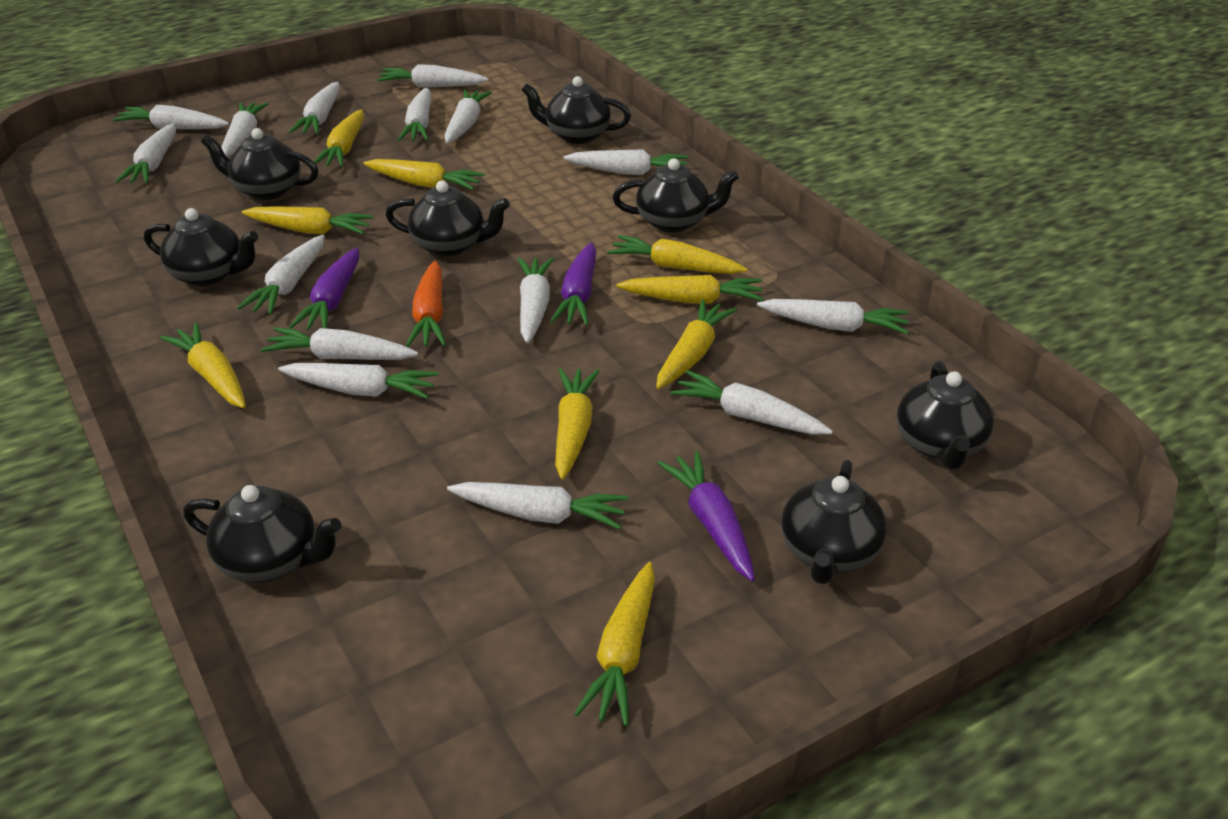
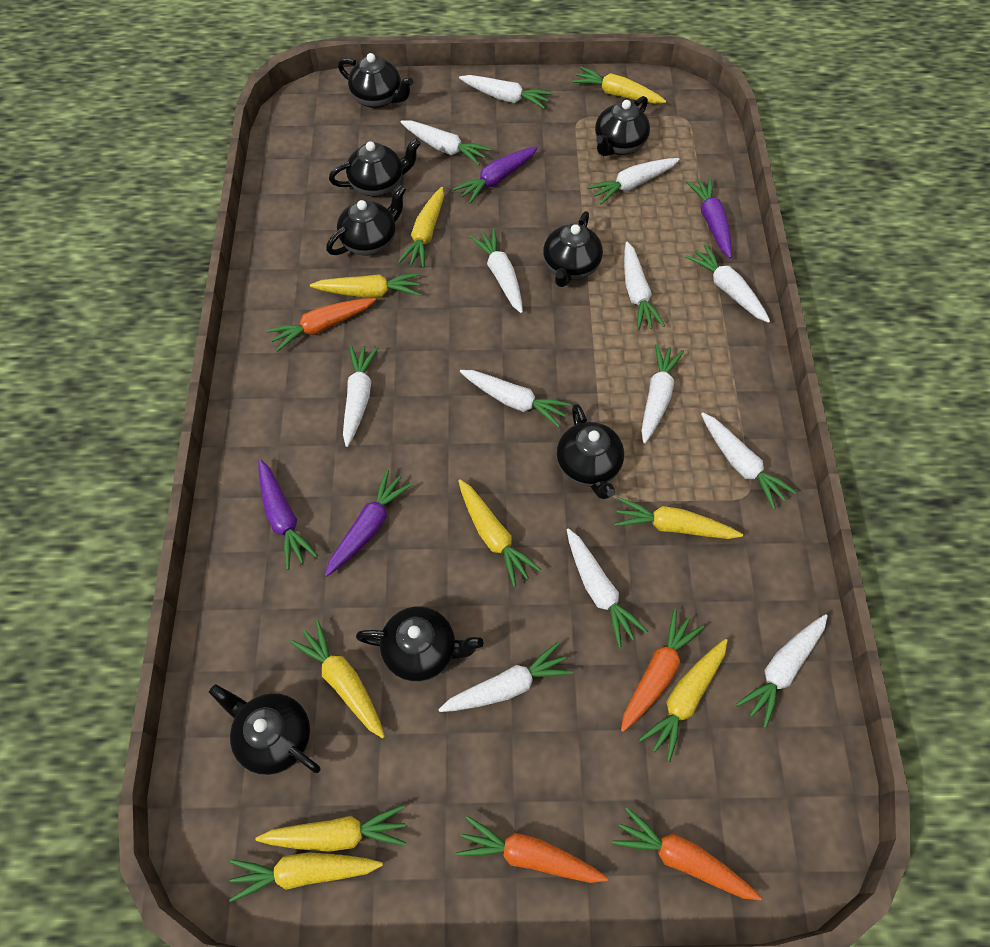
orange carrot: [406,260,446,347] = 1 -> [266,298,376,352] [457,816,608,883] [613,807,762,901] [621,609,704,732] = 4
purple carrot: [289,248,359,330] [550,242,596,325] [658,451,755,581] = 3 -> [258,459,318,570] [325,470,413,577] [453,146,538,204] [686,177,732,258] = 4
white carrot: [112,105,229,129] [116,123,176,183] [221,102,269,157] [237,235,325,315] [261,327,418,360] [278,363,438,399] [289,82,340,135] [377,64,489,88] [398,88,431,141] [445,89,492,143] [447,482,628,530] [518,257,554,343] [563,149,688,175] [670,370,833,435] [757,299,909,334] = 15 -> [343,345,379,447] [400,121,491,166] [438,642,573,712] [459,75,552,109] [460,370,571,427] [470,229,523,313] [567,528,648,647] [587,158,680,205] [624,242,665,331] [641,344,684,444] [685,244,770,323] [701,412,797,509] [736,614,828,728] = 13

